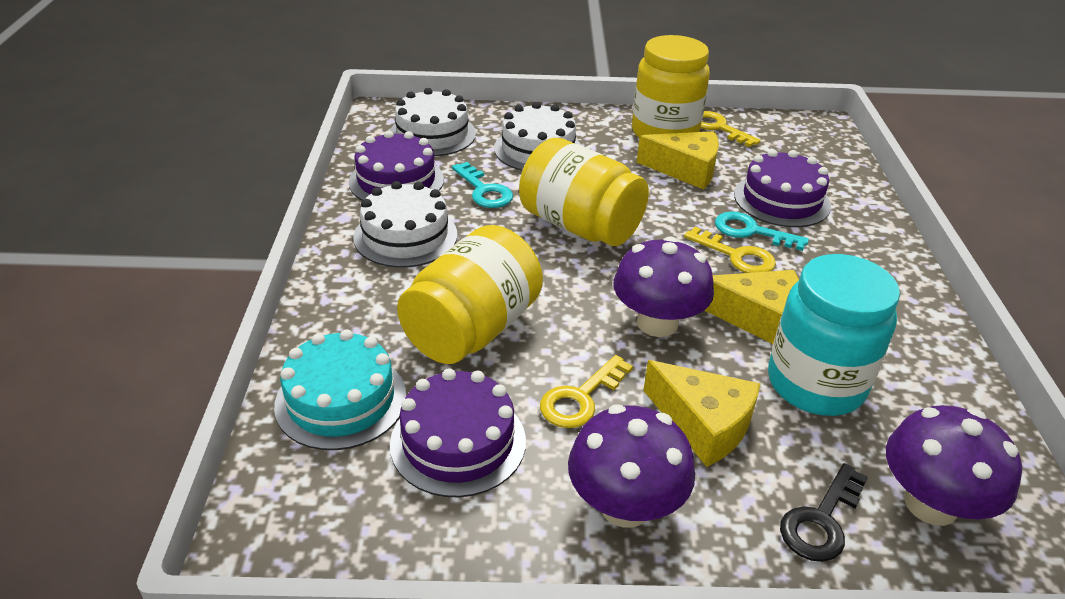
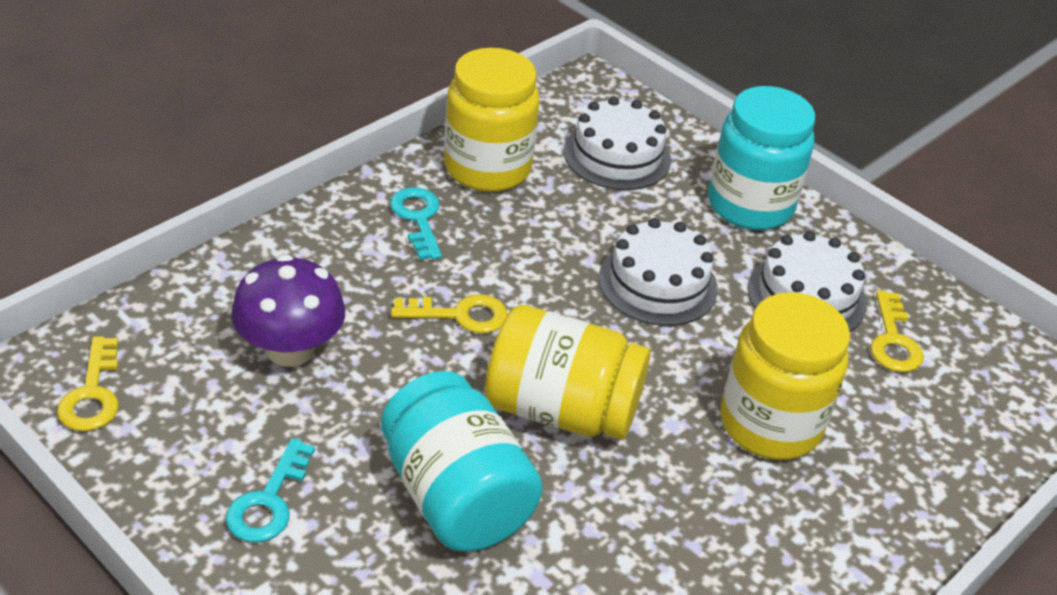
black key: [780,463,868,562] = 1 -> none = 0
purple cake: [349,131,444,201] [390,368,526,497] [734,149,831,227] = 3 -> none = 0
purple mushroom: [568,404,695,528] [613,236,714,337] [886,405,1022,526] = 3 -> [231,254,345,367] = 1
turquoise cake: [274,329,406,450] = 1 -> none = 0
turquoise jar: [768,254,900,416] = 1 -> [381,371,543,552] [708,86,815,230] = 2
yellow cheese: [636,131,719,190] [643,360,761,467] [704,270,799,344] = 3 -> none = 0

